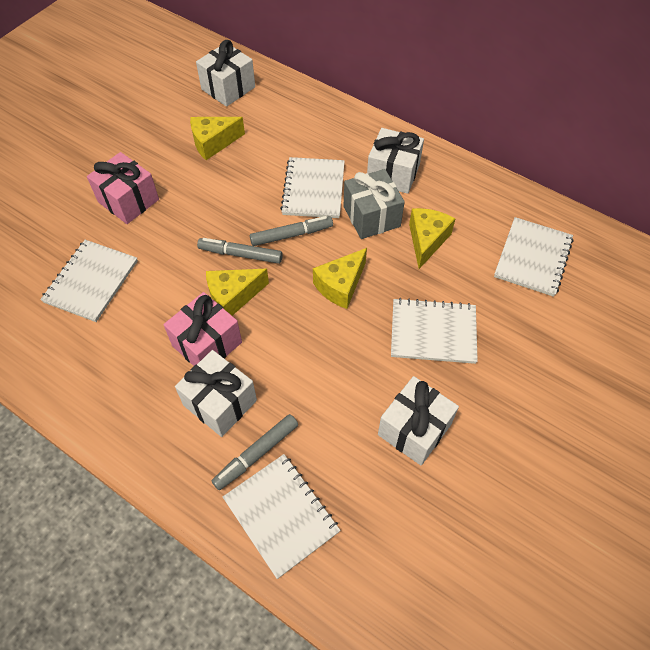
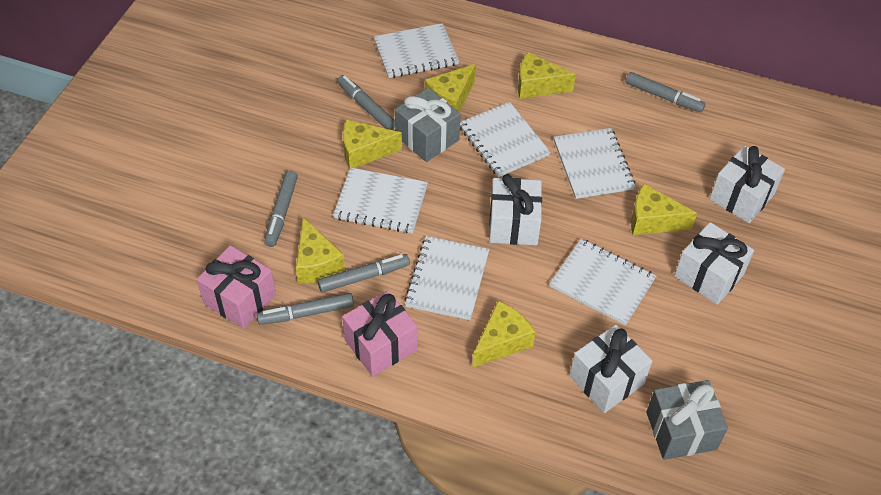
grey gift: [344,169,405,239] = 1 -> [395,88,461,162] [646,380,728,460] = 2
grey marker: [197,238,283,264] [212,414,298,490] [250,216,333,246] = 3 -> [257,293,354,325] [264,170,298,247] [318,254,410,293] [337,75,395,130] [626,72,705,112] = 5
white notebook: [40,240,138,322] [223,454,340,579] [280,157,345,218] [391,298,478,364] [494,217,573,297] = 5 -> [333,168,428,233] [374,23,459,78] [404,236,489,320] [460,102,551,177] [550,239,656,325] [554,128,636,199] = 6
yellow cheese: [190,117,245,160] [206,269,269,316] [313,248,367,309] [409,208,456,269] = 4 -> [296,217,345,284] [343,119,402,169] [425,64,476,112] [472,301,535,368] [518,52,576,99] [631,184,697,235] = 6

